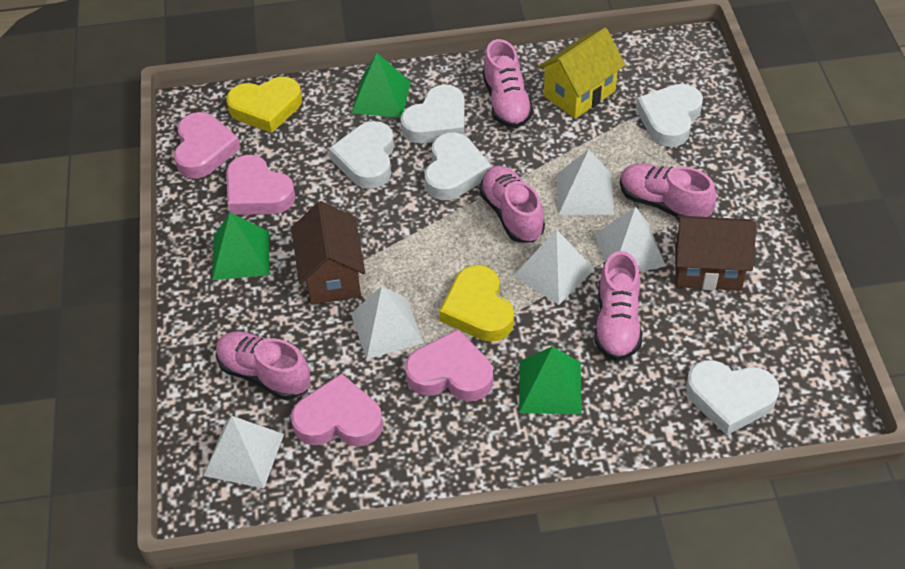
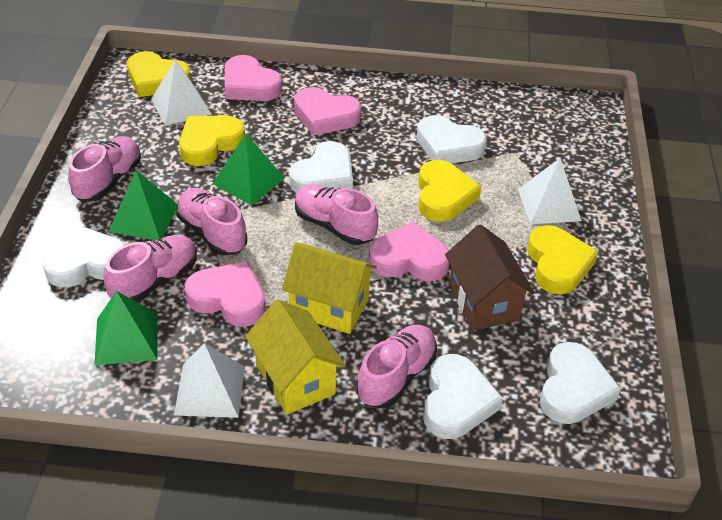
brown house: [291,201,365,305] [675,215,757,291] = 2 -> [445,224,535,331] = 1
white pyramid: [204,416,284,488] [351,286,424,359] [514,229,594,305] [557,149,614,215] [595,206,666,272] = 5 -> [151,59,211,126] [174,343,245,418] [518,158,582,224] = 3
yellow heart: [226,77,302,133] [440,265,514,342] = 2 -> [127,51,191,97] [179,116,245,166] [419,160,482,222] [527,225,599,294] = 4
yellow house: [538,28,625,119] = 1 -> [245,299,346,415] [282,242,377,334] = 2

